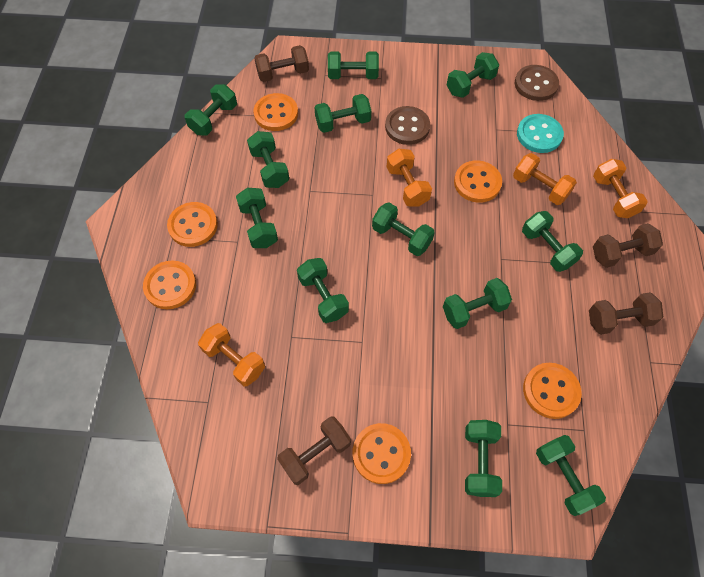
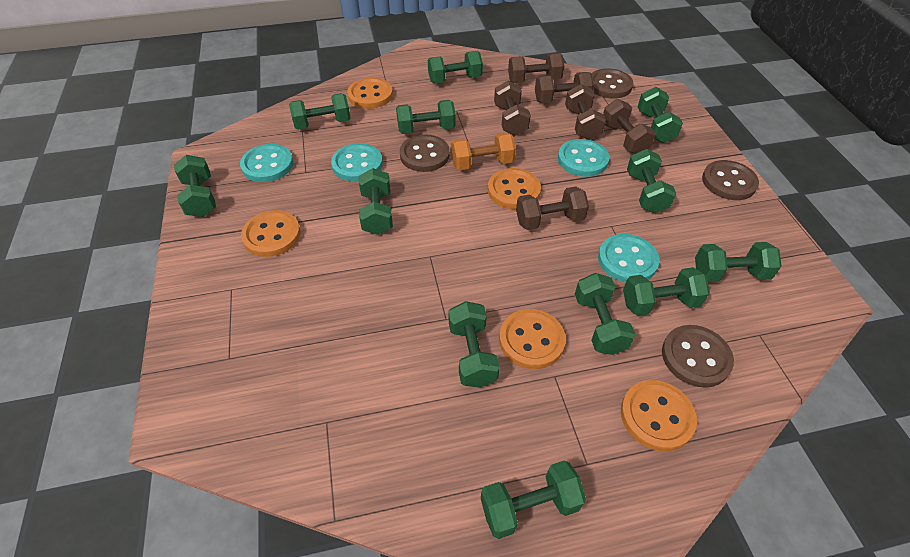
brown button: [385,106,430,145] [515,65,559,101] = 2 -> [400,135,450,172] [591,68,633,99] [662,325,734,388] [702,160,759,200] = 4
brown dumbbell: [254,45,309,82] [277,416,351,485] [589,292,663,335] [593,223,663,268] = 4 -> [494,80,531,136] [508,53,564,83] [516,186,589,230] [535,72,594,103] [565,84,606,140] [603,99,656,154] = 6
orange button: [143,260,196,309] [167,202,218,247] [254,93,298,131] [353,423,411,484] [454,160,502,203] [523,363,582,419] = 6 -> [241,210,300,257] [347,78,393,109] [488,168,541,209] [499,309,566,369] [621,380,697,451] = 5
orange dumbbell: [198,323,265,387] [387,149,432,207] [513,153,577,205] [593,159,648,218] = 4 -> [451,132,516,170] = 1
turquoise button: [517,114,564,153] = 1 -> [240,144,293,182] [331,143,383,182] [558,139,609,177] [598,234,660,283] = 4

